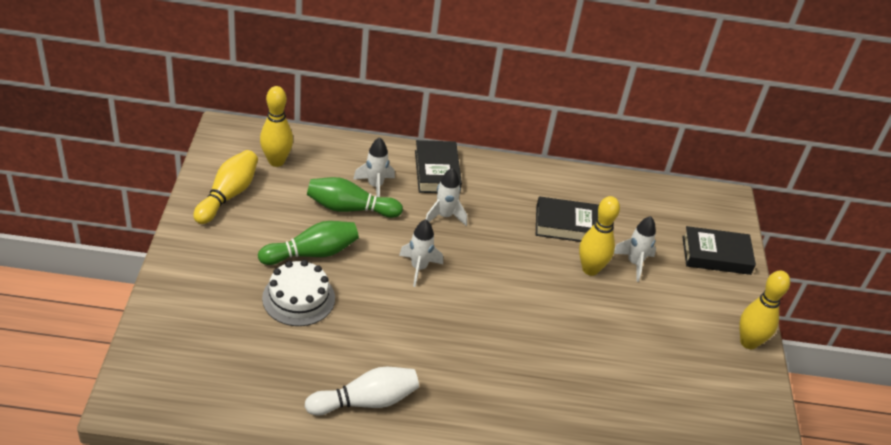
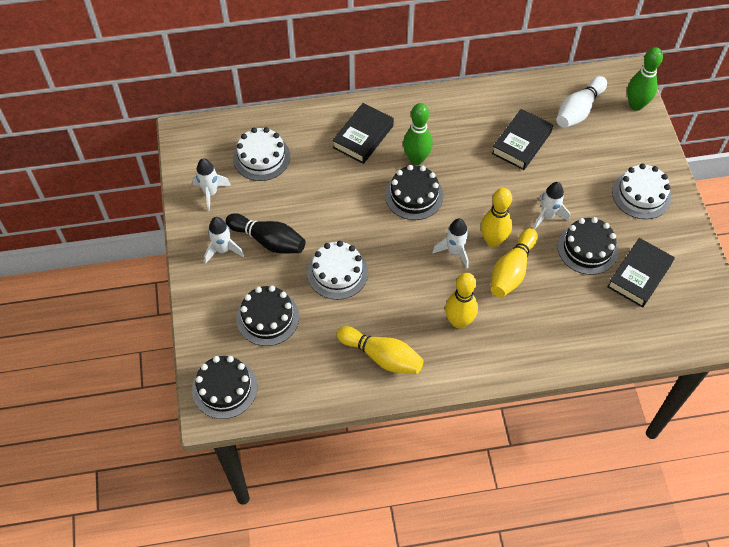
black bowling pin: none = 0 -> [226,213,305,254] = 1
black cake: none = 0 -> [192,356,257,419] [236,286,299,346] [385,165,444,220] [558,217,618,275] = 4
white cake: [262,260,335,326] = 1 -> [233,127,290,181] [307,241,368,300] [612,163,671,219] = 3

